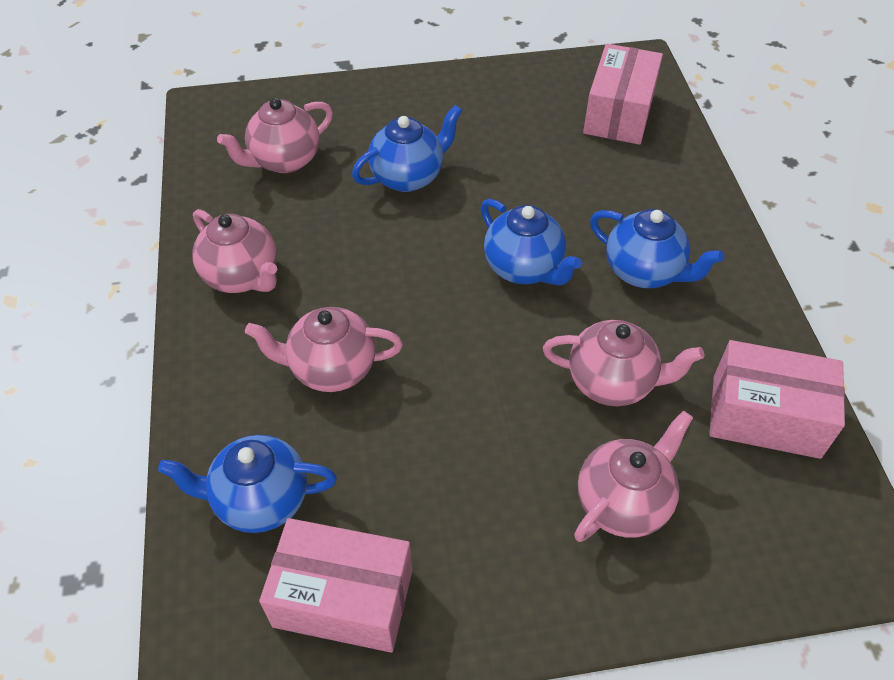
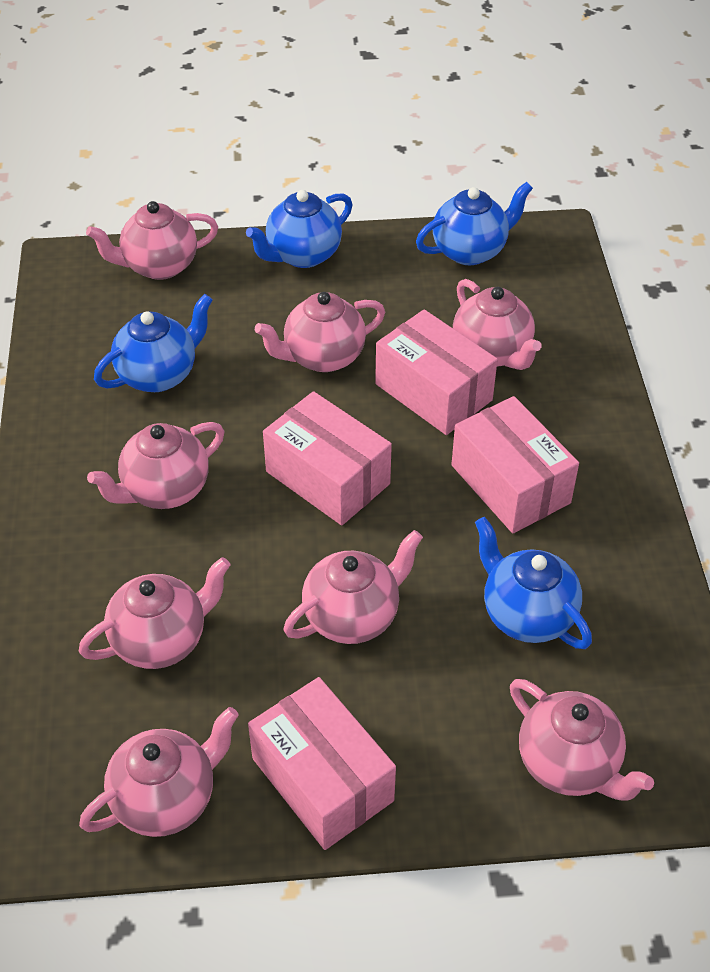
pink box: [259,518,412,653] [583,44,663,145] [709,340,845,459] = 3 -> [248,677,396,850] [263,391,392,525] [375,309,498,435] [451,396,579,533] = 4
pink teapot: [192,209,277,293] [217,98,333,173] [245,307,403,392] [543,320,704,406] [574,411,693,542] = 5 -> [79,557,230,669] [79,707,239,837] [86,201,218,280] [87,422,224,509] [255,292,385,372] [283,530,423,644] [453,279,542,370] [510,679,654,801] = 8

